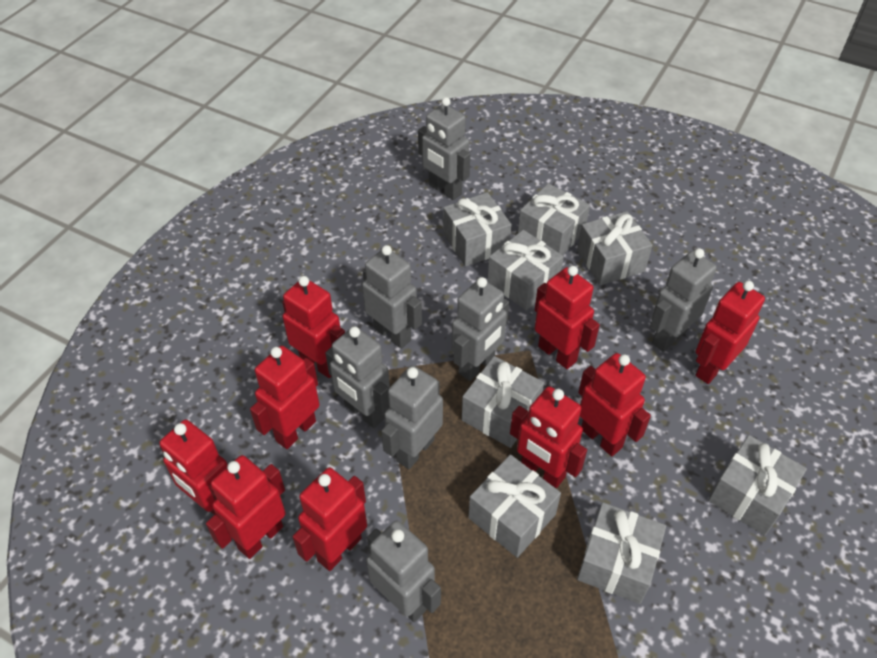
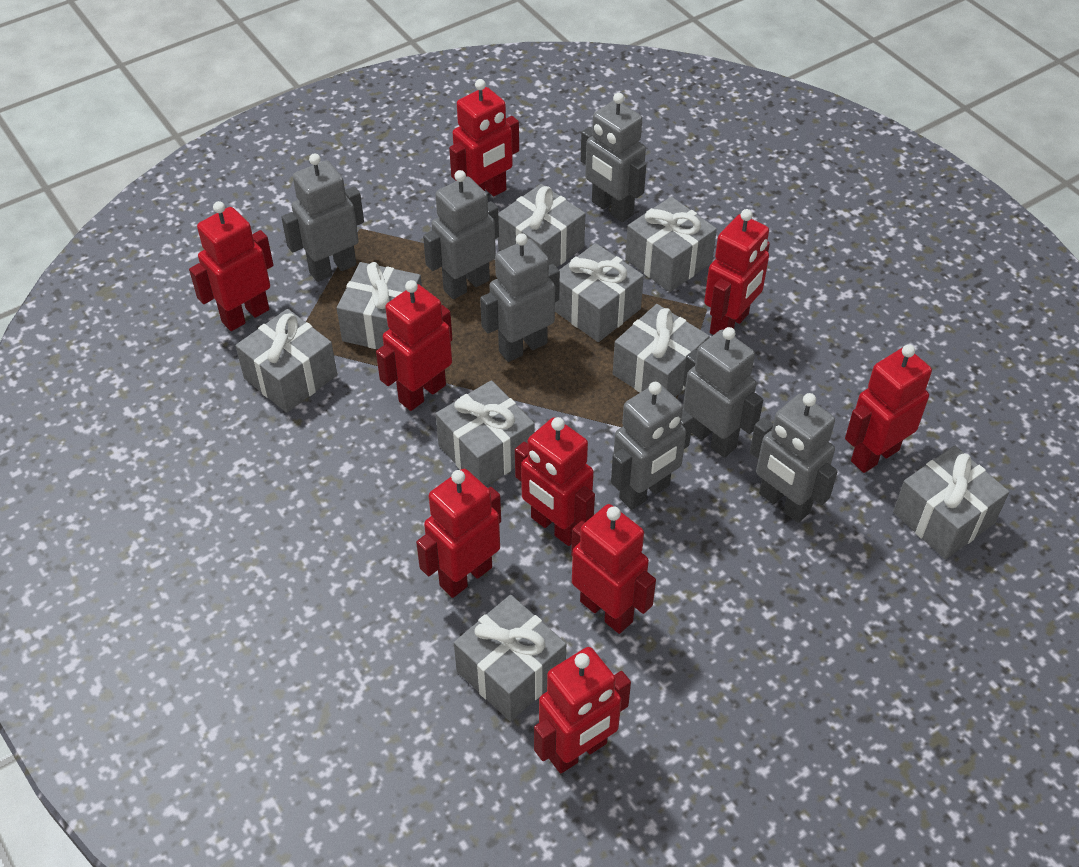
grey gift: [443,192,512,267] [462,356,544,448] [468,454,561,558] [487,230,564,310] [518,183,590,255] [577,211,653,285] [577,502,666,604] [708,435,807,536] = 8 -> [235,309,337,413] [337,262,422,349] [436,380,534,486] [454,595,566,722] [498,184,585,267] [555,243,644,342] [613,304,709,397] [625,197,717,292] [893,446,1009,559] = 9

